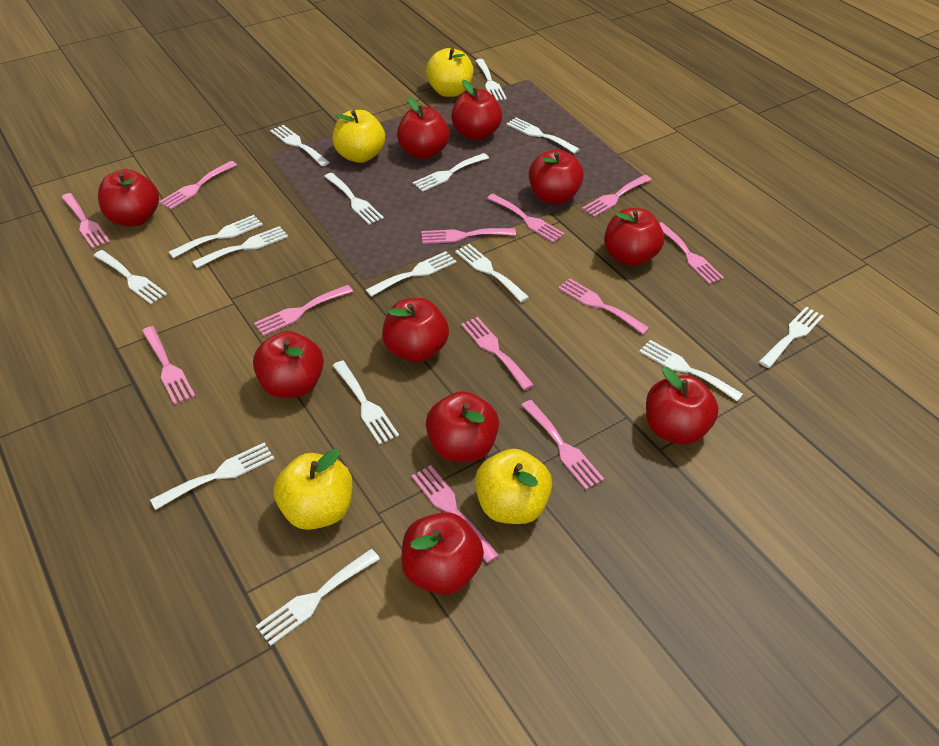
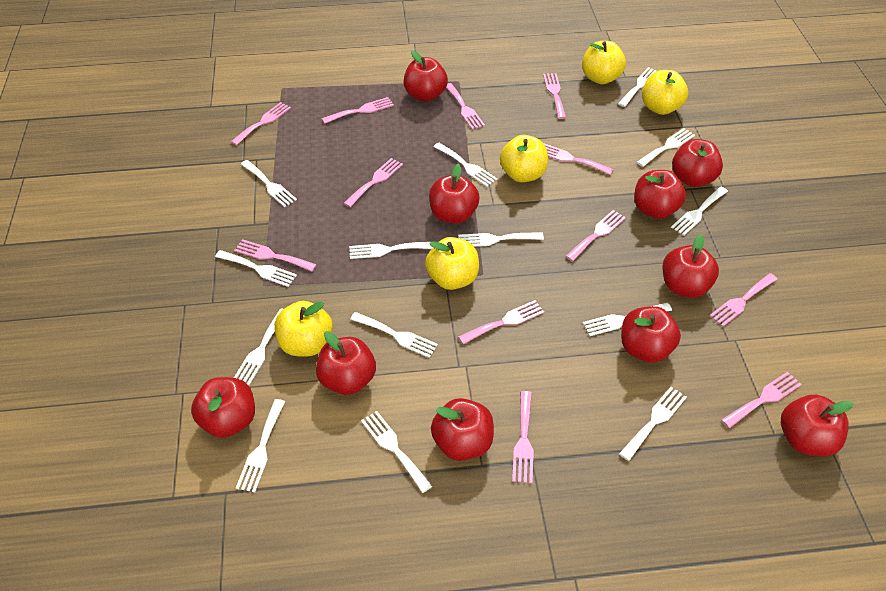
white fork: [94,250,167,304] [150,442,274,510] [169,215,263,258] [192,226,288,268] [256,549,380,646] [270,125,330,166] [324,173,384,225] [332,361,399,445] [366,251,457,297] [413,153,489,192] [455,244,529,302] [475,59,507,101] [506,117,580,154] [639,340,743,402] [759,307,824,368] = 15 -> [215,250,297,287] [234,308,283,385] [236,399,285,492] [241,160,297,207] [349,242,433,259] [350,312,438,358] [361,411,432,493] [434,143,497,187] [458,232,544,247] [583,303,672,336] [618,67,657,107] [619,387,687,461] [637,128,695,167] [671,187,728,235] = 14
yellow apple: [274,449,352,530] [332,110,385,163] [426,48,473,97] [475,449,552,524] = 4 -> [274,301,333,356] [425,237,479,290] [500,135,548,182] [582,41,626,84] [642,70,688,115] = 5

